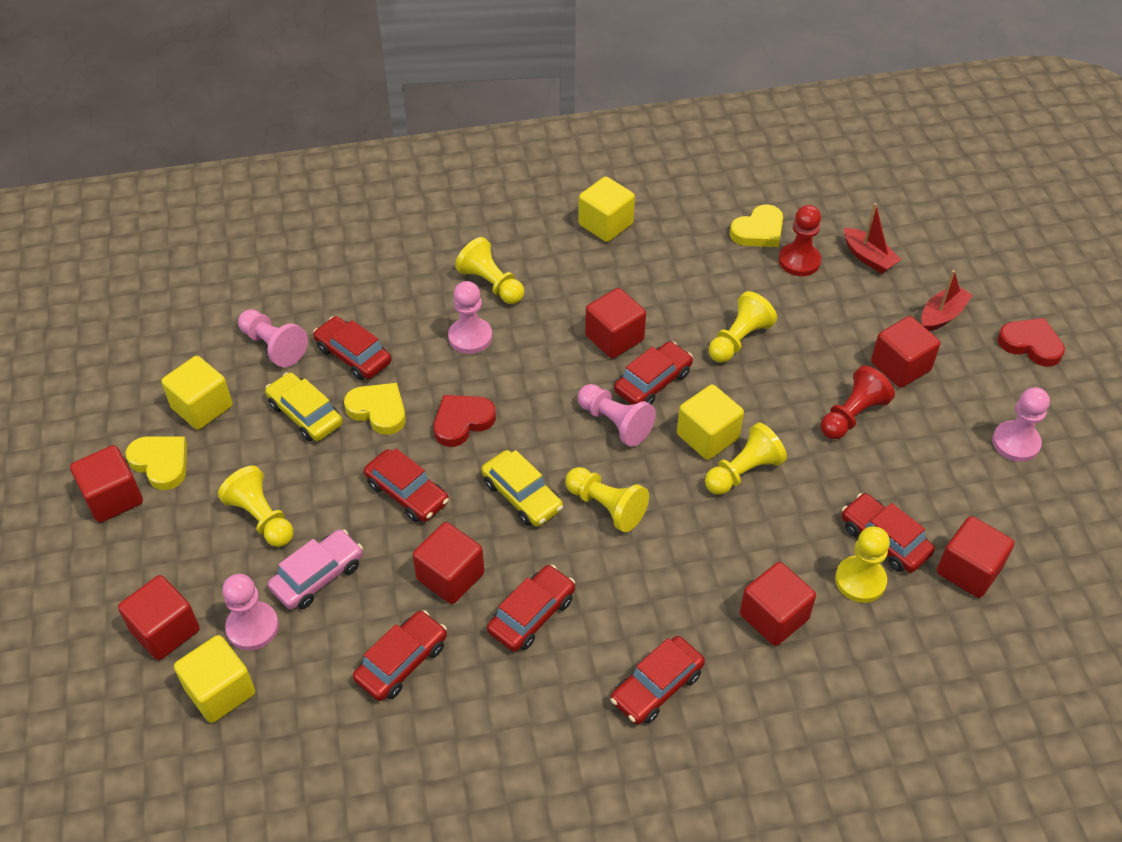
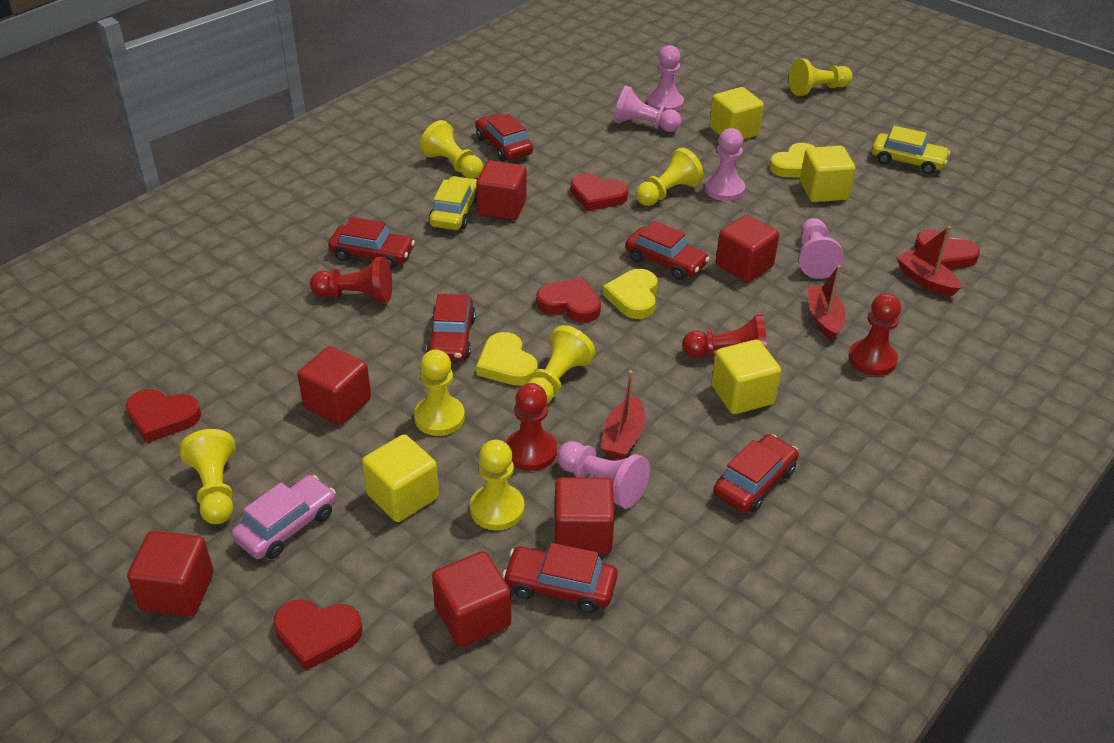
red boat: [844,203,901,274] [921,270,973,331] = 2 -> [601,370,645,460] [808,265,846,340] [896,226,961,297] = 3
red car: [313,316,391,380] [353,610,447,701] [364,448,449,522] [487,565,575,652] [610,636,705,725] [614,341,693,405] [842,493,935,573] = 7 -> [328,217,415,269] [426,294,476,361] [475,114,533,161] [502,543,617,613] [625,221,710,280] [713,434,799,513] = 6
red cube: [70,445,143,523] [118,575,200,660] [413,522,484,604] [585,288,646,358] [740,562,816,646] [871,316,940,388] [937,516,1014,598] = 7 -> [127,531,213,617] [298,346,371,425] [432,551,511,647] [476,160,527,220] [555,477,614,554] [716,215,779,282] = 6
red heart: [434,395,496,447] [997,318,1065,367] = 2 -> [126,389,201,443] [273,599,362,671] [537,277,601,323] [571,173,628,211] [915,230,980,270] = 5
red pawn: [779,205,821,276] [821,366,895,439] = 2 -> [310,257,392,303] [506,383,557,471] [682,314,767,358] [849,293,901,376] = 4
yellow pawn: [218,466,294,547] [455,237,524,304] [565,467,649,532] [705,422,787,495] [709,291,777,363] [835,526,890,603] = 6 -> [179,429,236,524] [414,350,465,436] [420,120,483,179] [470,440,524,530] [528,325,595,404] [636,148,703,206] [789,59,852,96] = 7

